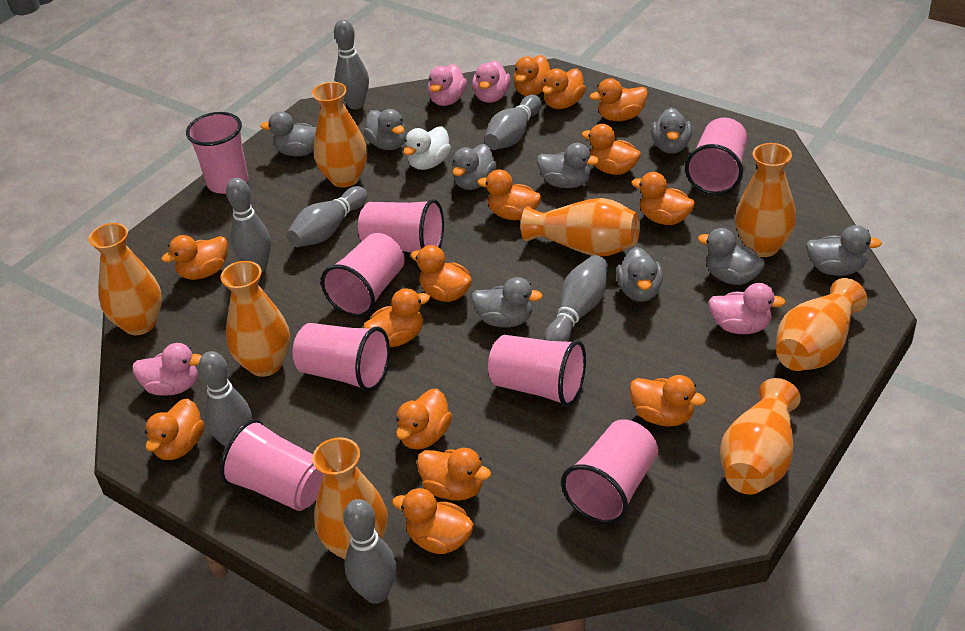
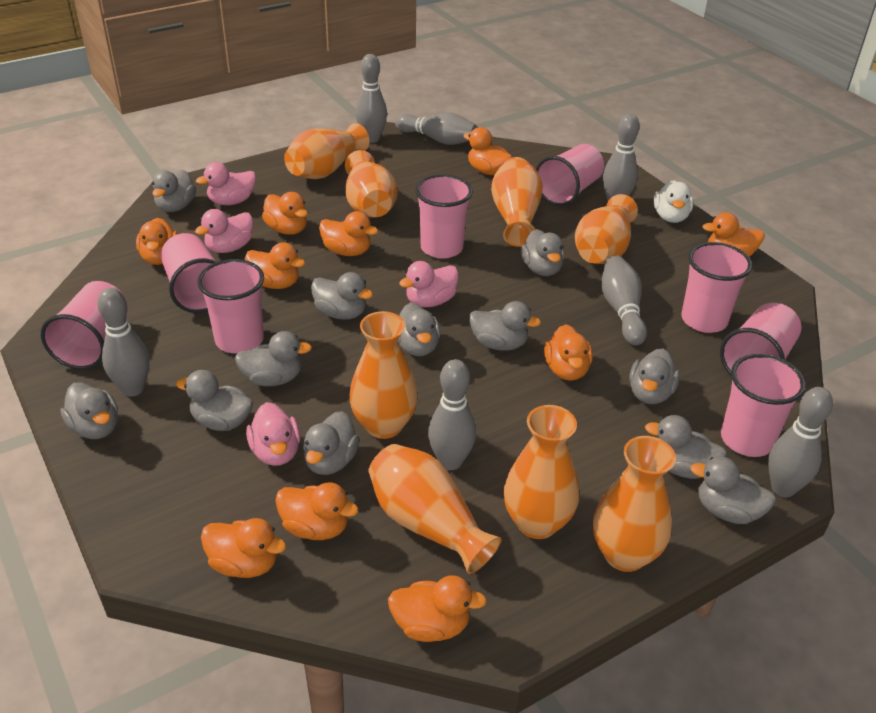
grey duck: [260,111,316,156] [364,109,406,150] [453,144,497,190] [471,277,543,328] [537,143,599,188] [616,247,663,302] [651,108,692,154] [698,228,765,285] [806,225,882,276] = 9 -> [61,382,118,439] [152,170,196,212] [176,370,253,431] [235,331,312,386] [303,411,360,475] [311,272,373,320] [398,302,440,356] [469,301,541,351] [521,229,564,276] [629,349,680,404] [645,415,727,479] [690,457,776,524] = 12
orange duck: [145,398,204,460] [161,235,228,280] [363,288,430,347] [392,488,474,554] [396,389,452,449] [411,245,472,302] [417,448,491,501] [477,170,541,220] [513,55,550,96] [542,69,586,109] [581,124,641,175] [590,78,648,121] [629,375,706,427] [631,172,695,225] = 14 -> [136,218,178,265] [201,518,286,578] [245,242,305,289] [262,192,308,235] [275,482,359,540] [319,211,378,256] [388,575,487,642] [463,127,512,175] [544,324,593,381] [703,212,765,256] = 10

